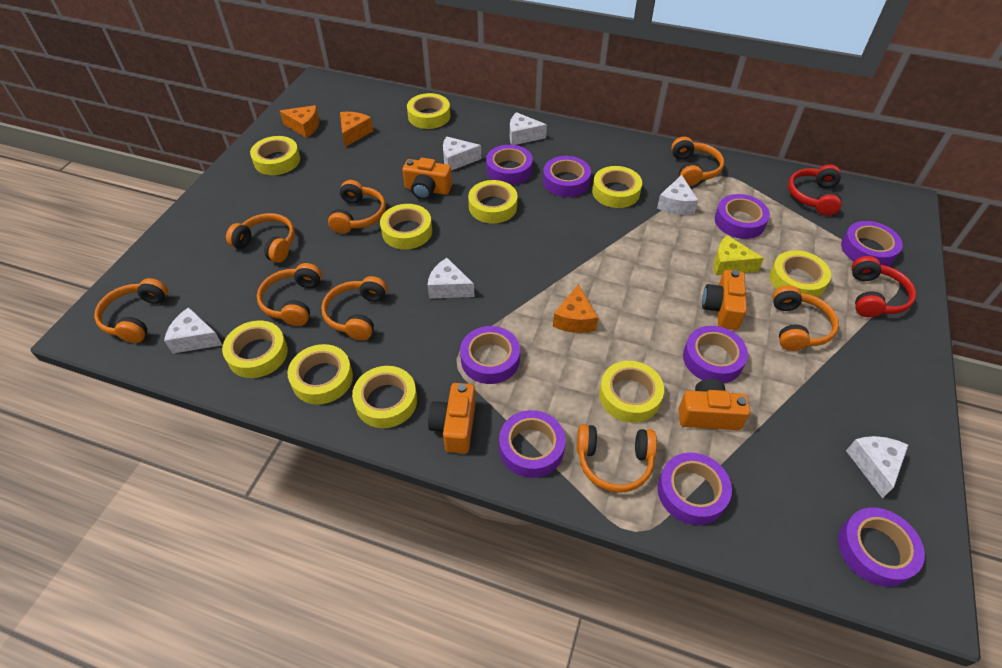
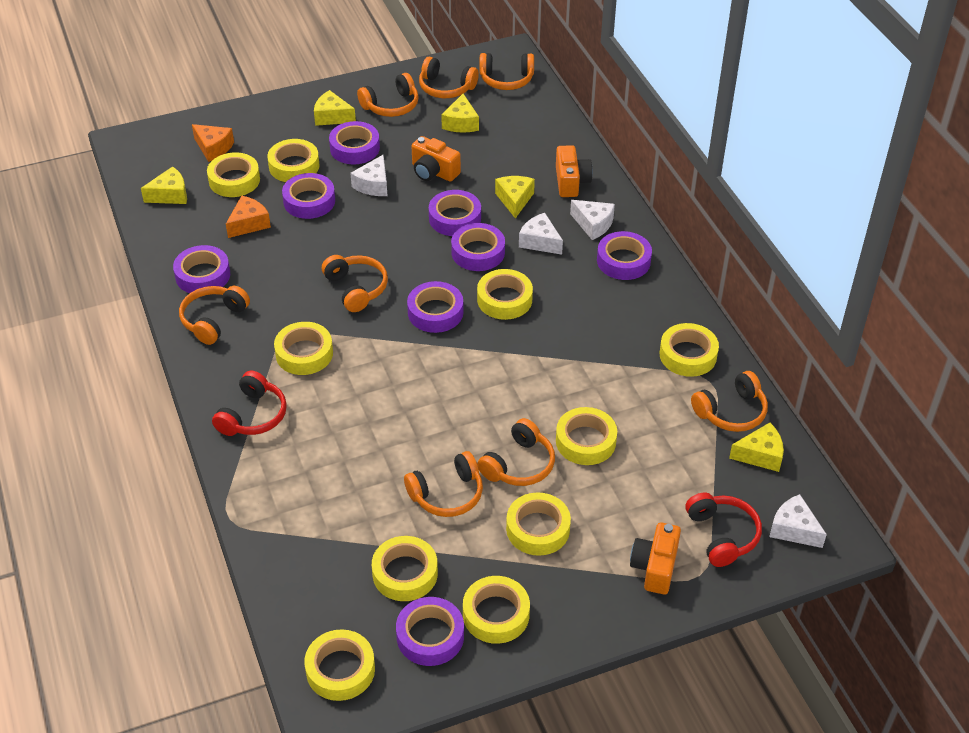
orange camera: [402,158,452,200] [428,383,476,454] [678,379,750,430] [702,270,747,330] = 4 -> [412,136,461,182] [556,145,593,197] [630,522,681,594] = 3
orange cheese: [280,105,319,138] [340,112,373,147] [553,284,598,333] = 3 -> [192,124,234,162] [226,196,271,238] = 2
purple tape: [460,326,520,384] [486,145,533,185] [499,410,565,478] [543,156,591,197] [658,452,732,525] [683,326,748,383] [715,194,770,239] [838,508,925,587] [841,221,903,266] = 9 -> [173,245,230,293] [282,173,335,219] [329,121,380,164] [396,597,464,666] [407,281,463,333] [429,190,481,236] [451,223,505,271] [597,231,652,280] = 8
white cheese: [164,307,222,354] [427,258,475,299] [443,136,481,171] [510,112,547,145] [657,175,698,215] [846,436,908,498] = 6 -> [350,155,387,196] [519,213,563,255] [570,200,615,240] [769,494,827,548] = 4
yellow cheese: [714,235,764,275] = 1 -> [141,166,187,204] [314,90,356,126] [441,93,479,133] [495,176,535,219] [729,423,784,472] = 5

